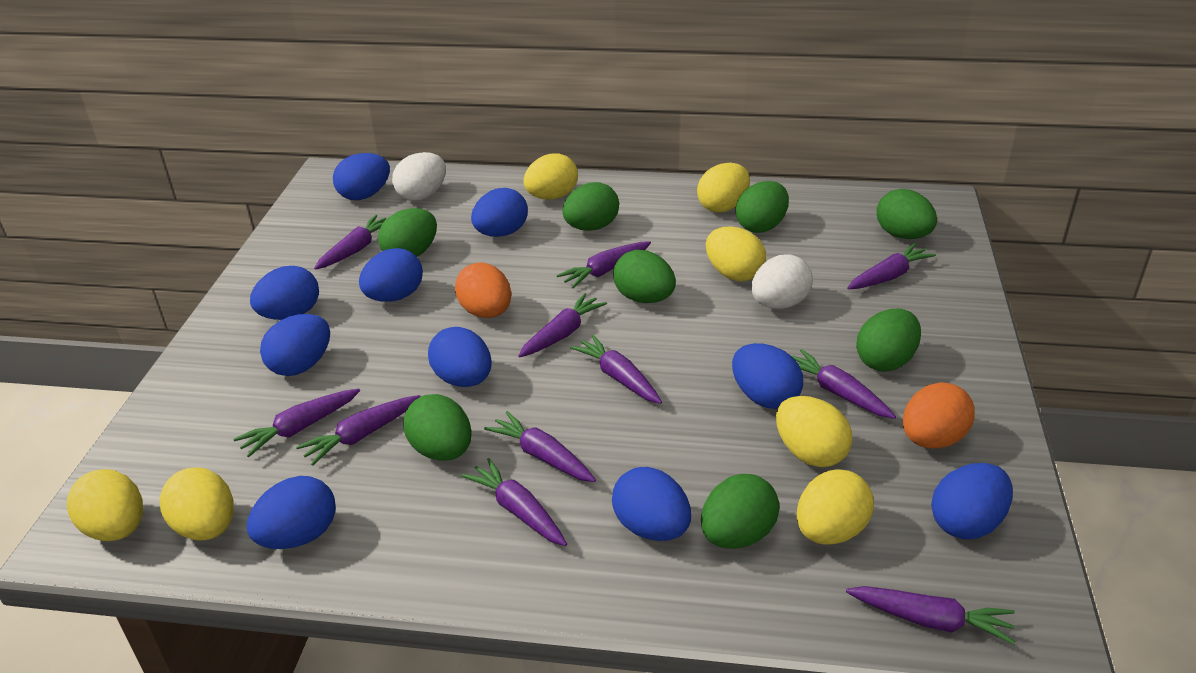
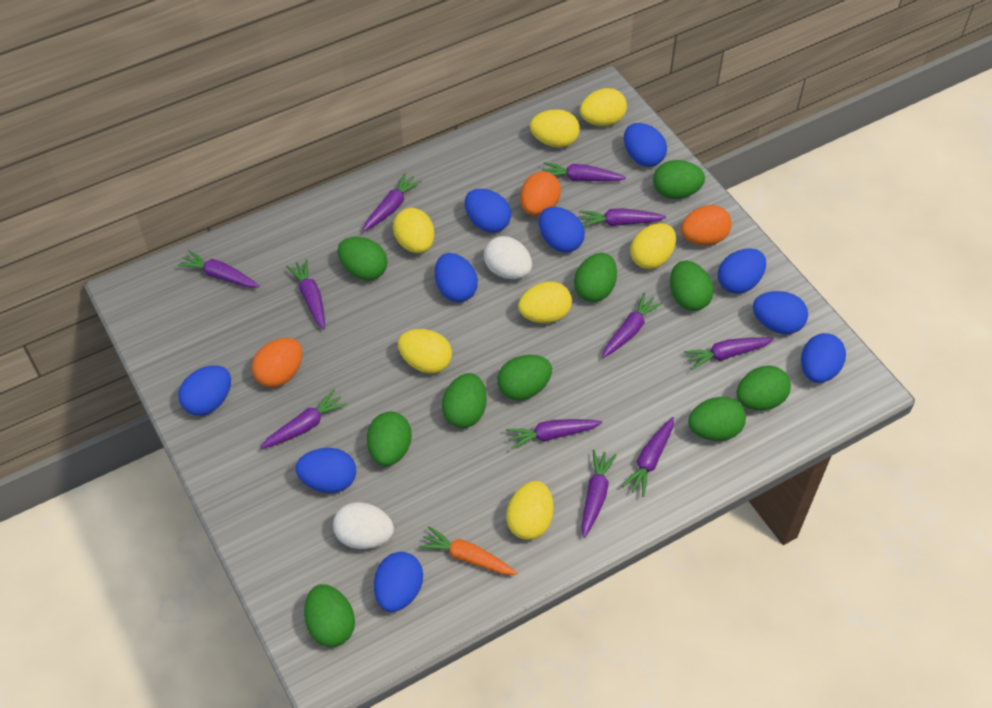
green egg: [378,208,437,257] [403,394,471,461] [563,182,619,231] [613,250,676,303] [701,474,780,549] [736,181,789,233] [856,309,921,372] [877,189,937,239] = 8 -> [304,584,355,647] [338,237,387,280] [367,412,412,466] [442,373,487,428] [497,355,552,400] [574,253,617,302] [653,160,705,199] [670,261,714,311] [688,397,746,441] [737,365,791,410] = 10
orange carrot: none = 0 -> [418,526,517,575] = 1
orange egg: [455,262,511,318] [903,382,975,449] = 2 -> [252,338,302,387] [520,171,561,216] [681,205,732,245] = 3

